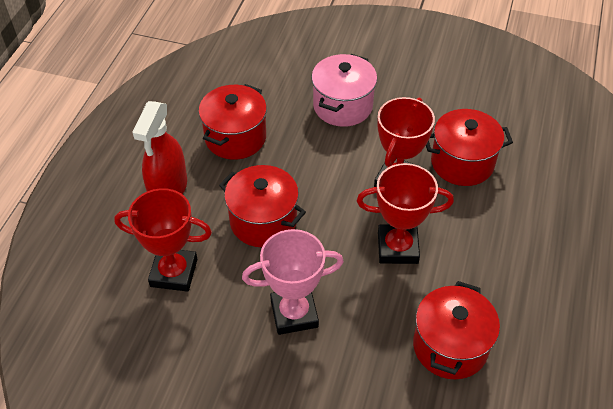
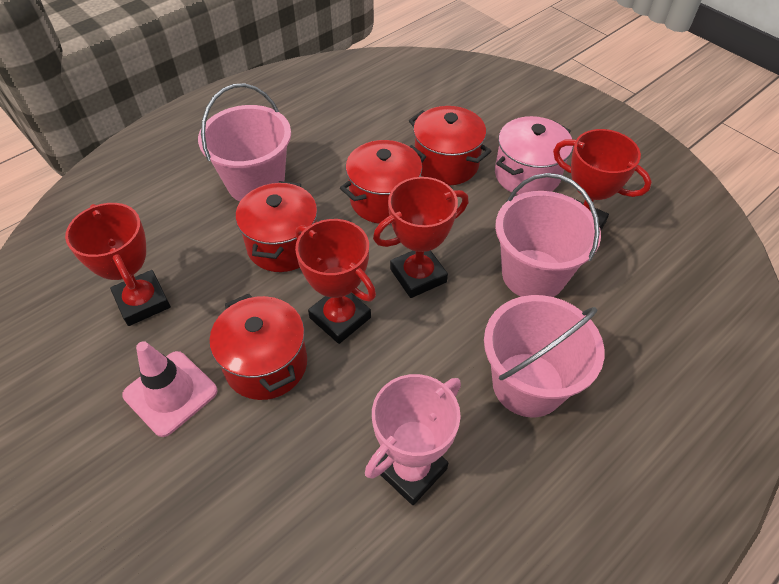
pink bucket: none = 0 -> [198,83,291,202] [484,295,605,417] [495,173,601,297] = 3
pink traffic cone: none = 0 -> [122,341,218,437] = 1
red spray bottle: [132,101,187,194] = 1 -> none = 0
red trophy: [114,188,212,292] [357,163,454,264] [374,97,435,187] = 3 -> [65,203,171,326] [295,219,376,344] [373,177,469,298] [553,129,652,230] = 4

